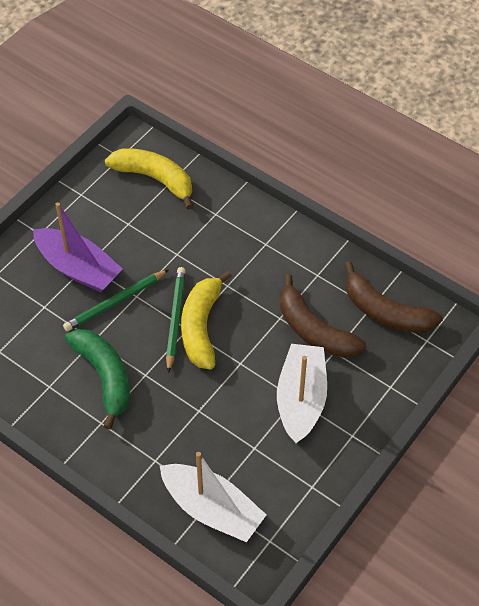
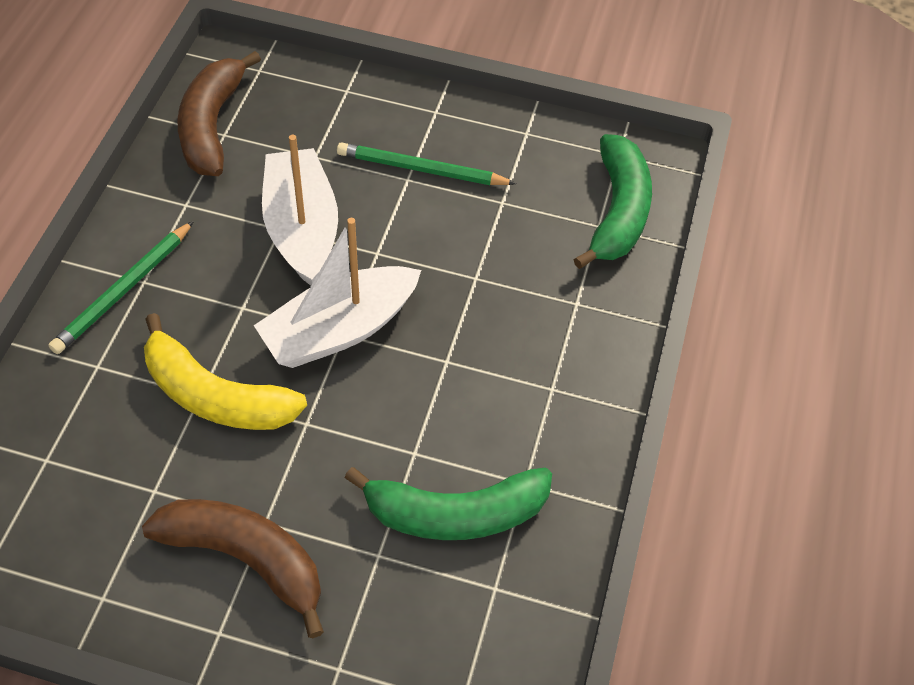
green banana: [65,329,130,430] = 1 -> [345,467,552,540] [573,134,652,269] = 2
purple boat: [33,202,123,292] = 1 -> none = 0
yellow banana: [105,148,193,210] [181,271,232,369] = 2 -> [144,313,307,430] = 1

